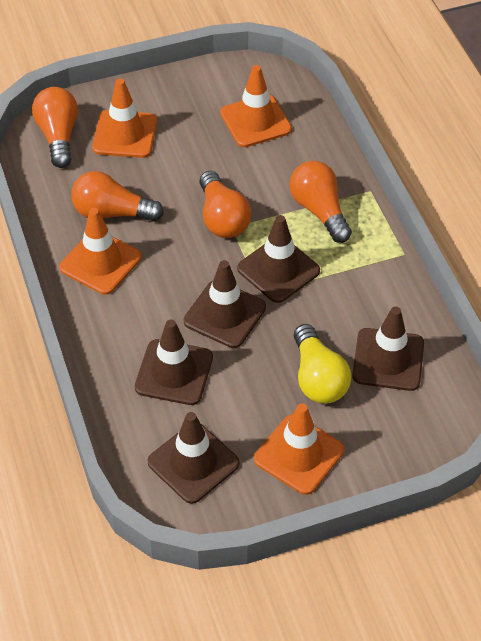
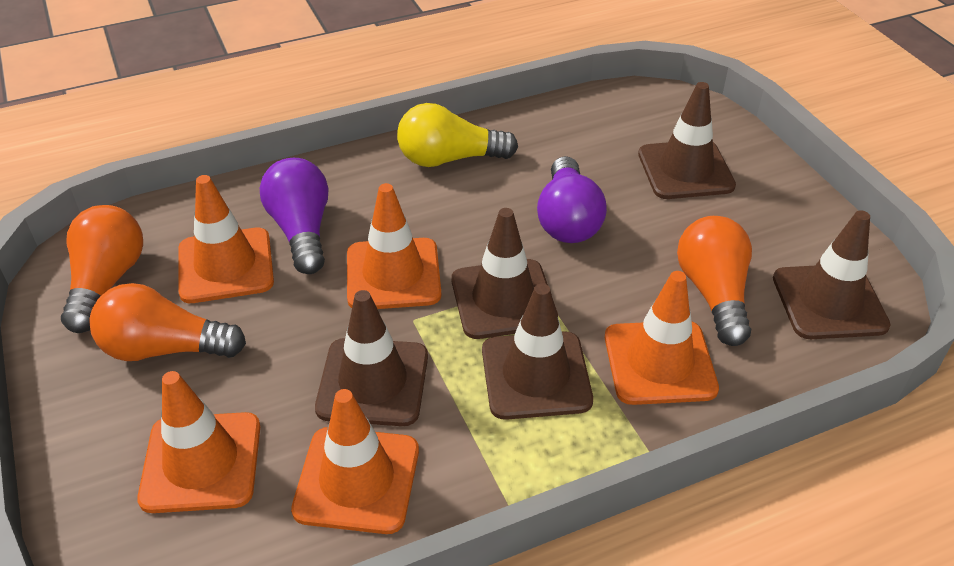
orange light bulb: [32,87,78,168] [71,171,164,222] [199,171,251,238] [289,161,352,243] = 4 -> [61,205,143,333] [89,283,246,361] [677,216,752,346] = 3
orange traffic cone: [59,208,141,295] [92,78,157,158] [220,65,292,147] [254,403,344,495] = 4 -> [137,371,260,513] [178,175,274,303] [291,389,419,534] [347,183,441,309] [605,271,719,405] = 5
purple light bulb: none = 0 -> [260,158,329,274] [537,156,607,243] = 2

